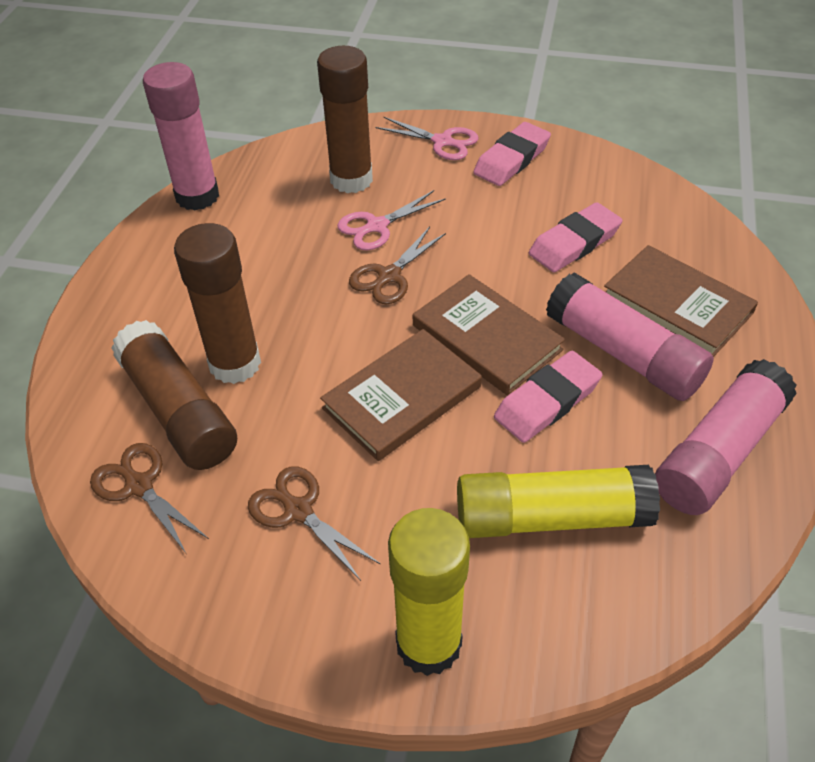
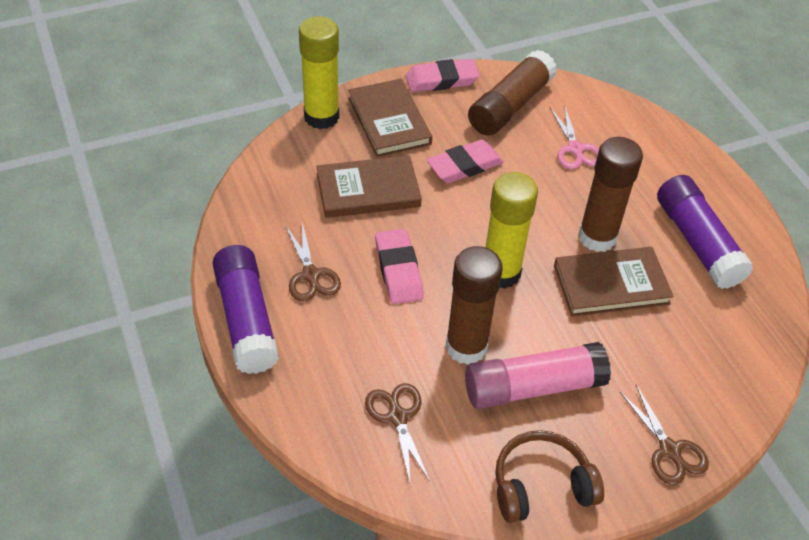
brown headphones: none = 0 -> [495,430,604,523] = 1
pink glue stick: [143,62,219,211] [546,272,714,401] [655,359,797,515] = 3 -> [465,342,611,409] = 1
pink scissors: [337,190,446,250] [375,117,478,160] = 2 -> [550,105,599,169] = 1
purple glue stick: none = 0 -> [212,245,279,374] [657,175,753,289] = 2

